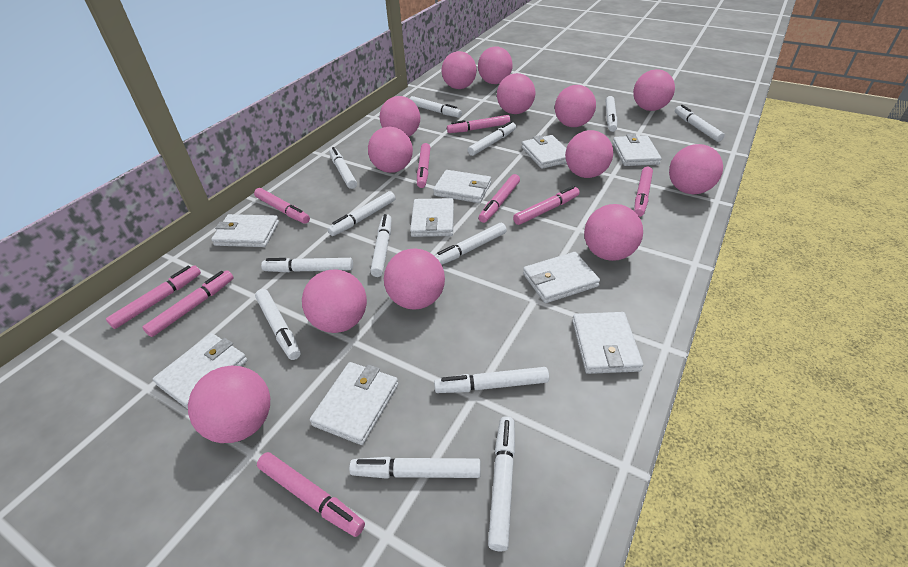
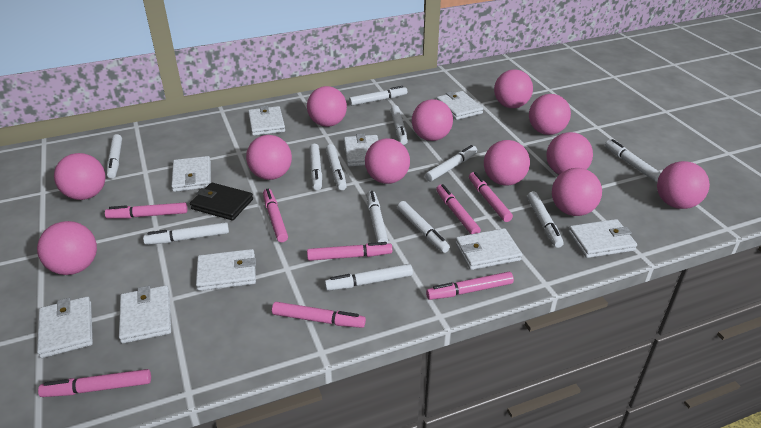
black wallet: none = 0 -> [190,183,253,220] = 1
pink ball: [188,365,270,443] [302,269,367,333] [368,127,413,173] [380,96,420,137] [384,248,445,310] [442,51,477,89] [478,47,513,84] [497,73,535,114] [555,85,596,127] [565,130,613,178] [584,204,643,261] [633,69,675,111] [669,144,723,194] = 13 -> [37,221,97,275] [54,153,106,200] [246,135,292,180] [307,86,347,127] [365,138,410,184] [412,99,453,141] [484,140,530,186] [494,69,533,108] [529,94,571,135] [546,132,593,175] [552,168,602,216] [657,161,710,209] = 12
pink marker: [106,265,201,329] [143,270,234,337] [254,188,310,224] [257,452,365,537] [417,143,431,188] [447,115,510,133] [479,174,520,223] [513,186,580,225] [634,167,653,217] = 9 -> [38,369,151,397] [105,202,188,219] [263,189,288,242] [272,302,366,328] [307,242,392,261] [426,272,514,300] [436,184,481,234] [469,172,513,222] = 8
white marker: [255,289,301,360] [261,258,353,272] [328,191,395,236] [329,147,357,189] [349,457,481,479] [370,214,392,277] [410,96,462,118] [434,367,549,393] [435,223,507,265] [468,121,516,156] [488,416,515,552] [606,96,617,132] [675,105,725,142] = 13 -> [107,134,122,178] [143,222,229,245] [309,144,322,190] [325,264,413,291] [326,144,347,190] [349,86,407,106] [367,191,389,243] [390,105,408,145] [397,201,450,253] [425,145,477,181] [527,191,564,248] [605,139,661,182] = 12

